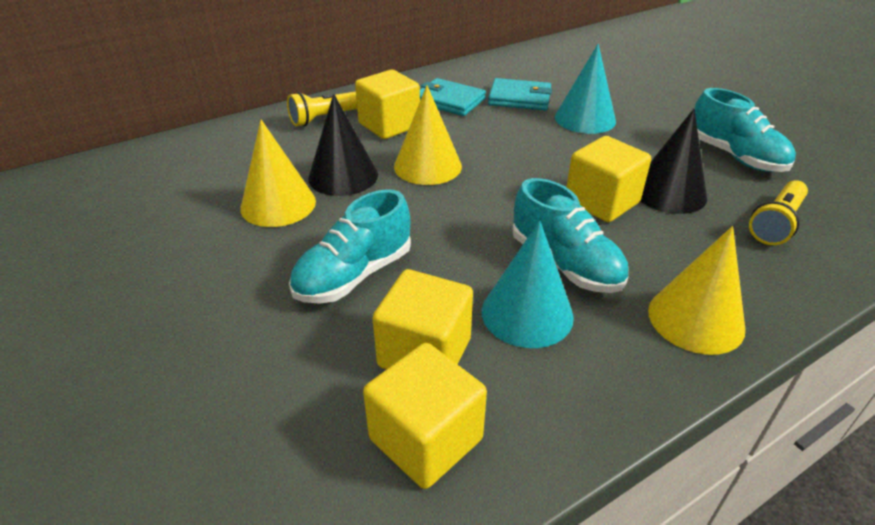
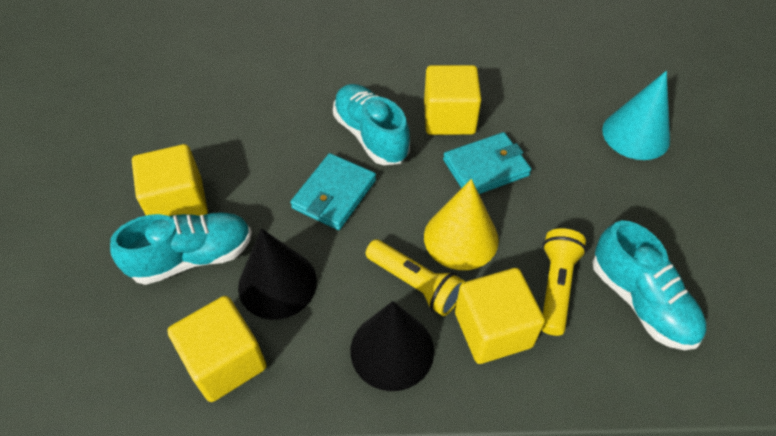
turquoise cone: [482,221,574,348] [555,44,616,134] = 2 -> [602,71,670,160] = 1
yellow cone: [241,120,316,227] [394,85,462,185] [648,226,745,355] = 3 -> [424,179,499,270] = 1

